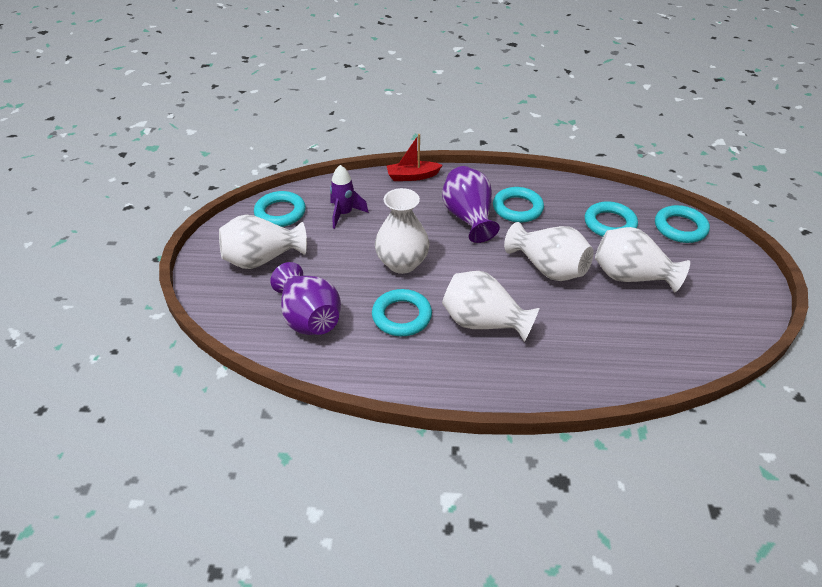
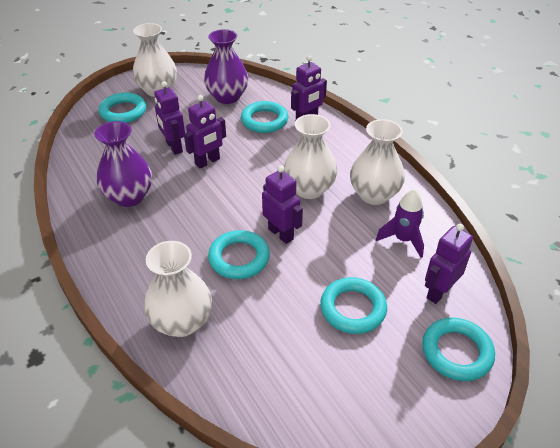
purple robot: none = 0 -> [154,81,185,155] [184,95,226,169] [262,166,303,244] [291,56,327,120] [425,224,473,304] = 5
red boat: [387,134,443,181] = 1 -> none = 0
white vase: [219,214,307,269] [375,188,430,274] [442,271,539,342] [504,222,594,281] [595,227,690,292] = 5 -> [133,23,177,97] [144,241,212,337] [284,114,337,199] [350,119,405,205] = 4

